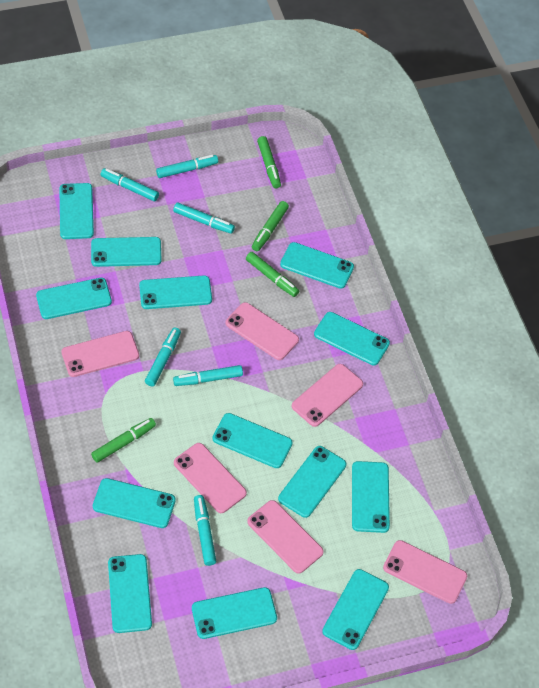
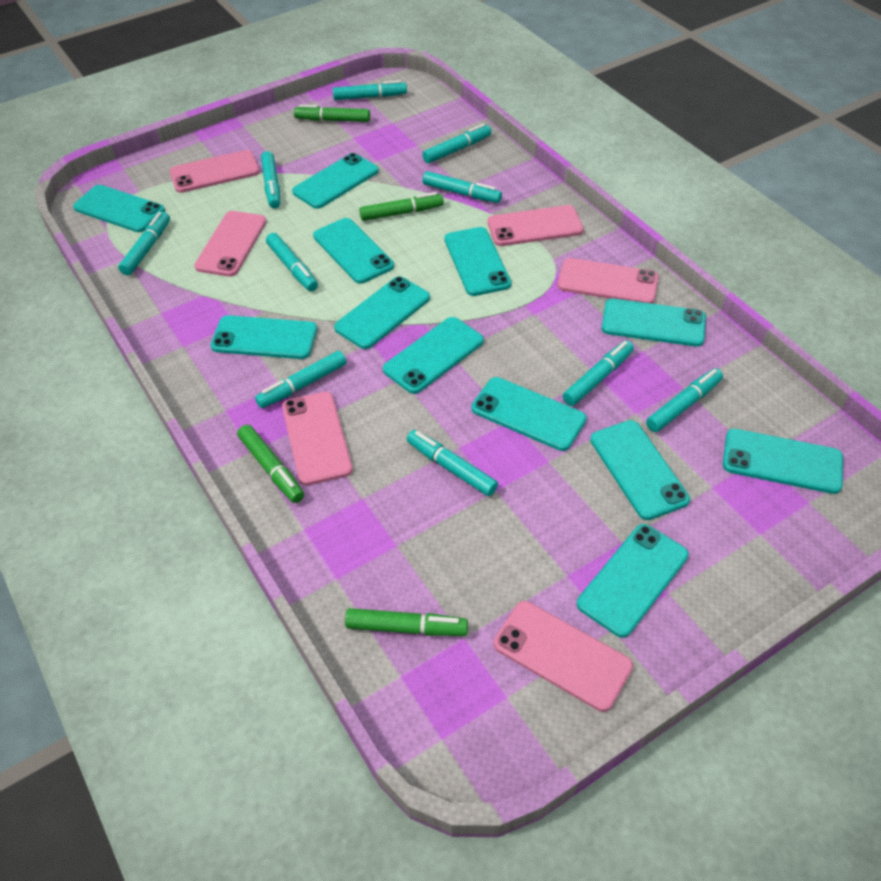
turquoise marker: [100,168,159,201] [145,328,181,386] [156,155,218,178] [173,203,235,234] [173,365,243,386] [194,495,216,566] = 6 -> [118,212,170,276] [255,351,346,408] [261,151,280,209] [266,233,318,291] [333,80,407,100] [407,430,498,496] [422,123,491,163] [422,171,502,203] [563,340,634,406] [646,368,723,432] = 10
turquoise phone: [36,278,112,319] [59,183,94,239] [91,237,162,267] [93,478,176,528] [108,554,152,633] [139,276,212,309] [192,587,277,639] [212,413,293,468] [278,446,346,518] [280,242,354,289] [314,312,390,365] [322,569,389,650] [352,461,390,533] = 13 -> [73,185,165,232] [210,315,317,359] [292,153,379,209] [313,218,394,284] [334,276,430,349] [383,317,484,394] [444,227,511,296] [471,377,587,451] [577,524,689,638] [590,420,690,520] [602,299,706,347] [723,429,843,494] = 12

